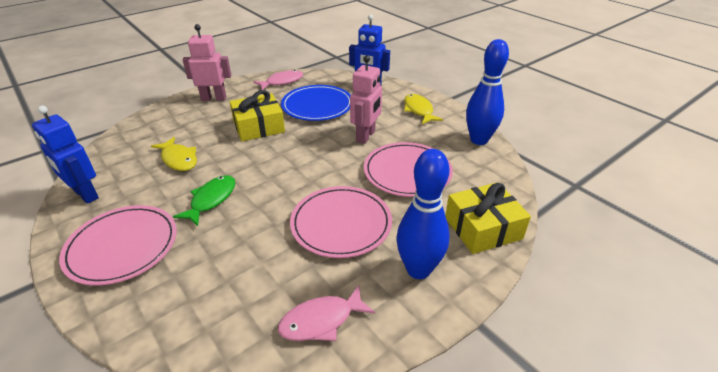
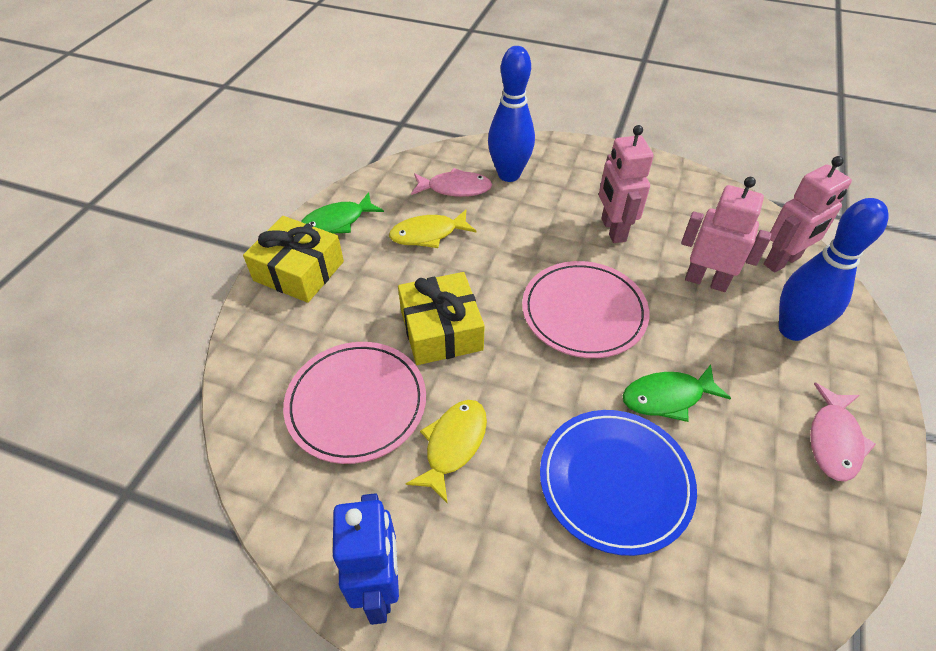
blue robot: [32,106,99,204] [349,14,390,84] = 2 -> [333,493,399,625] = 1
green fish: [173,175,235,226] = 1 -> [301,192,384,233] [623,365,731,422] = 2
pink plate: [59,205,177,286] [290,186,392,258] [364,142,453,197] = 3 -> [283,342,426,464] [522,261,650,358] = 2
pink robot: [182,24,231,101] [350,55,382,144] = 2 -> [599,125,654,243] [681,177,772,292] [764,156,852,272] = 3

